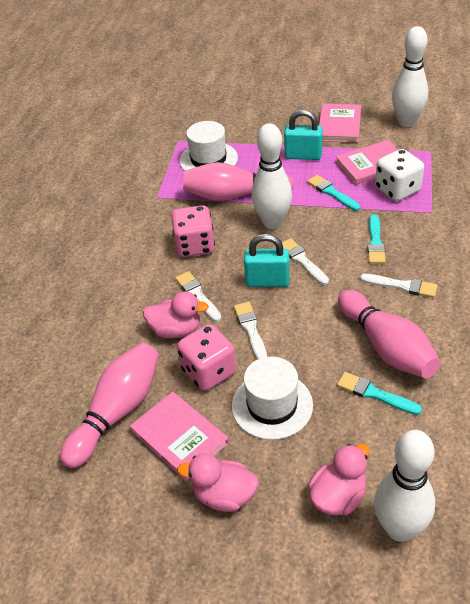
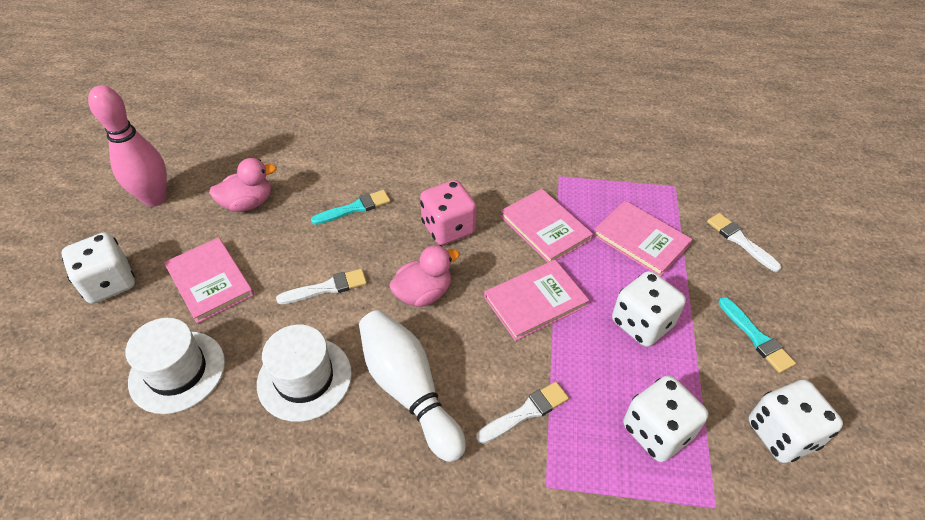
pink book: [130,392,229,481] [319,104,361,143] [335,140,398,185] = 3 -> [164,237,254,324] [484,260,589,341] [500,189,593,262] [593,201,692,277] = 4
pink bowling pin: [60,343,159,468] [183,162,294,201] [338,290,440,378] = 3 -> [88,85,167,207] = 1
pink dice: [171,205,215,257] [177,324,236,391] = 2 -> [420,180,477,245] = 1
pink duck: [143,291,209,338] [177,454,259,512] [308,443,370,515] = 3 -> [209,158,277,212] [389,245,460,307] = 2
turquoise brush: [307,175,360,211] [337,372,422,415] [368,214,386,264] = 3 -> [311,190,391,225] [719,297,796,373] = 2
turquoise padlock: [244,234,290,287] [284,110,323,160] = 2 -> none = 0
white bowling pin: [252,123,292,229] [374,430,435,542] [392,26,428,127] = 3 -> [359,310,466,462] = 1
white brush: [175,271,221,322] [234,302,267,360] [282,238,329,285] [360,274,438,298] = 4 -> [276,269,367,304] [476,382,569,444] [707,213,781,272] = 3
white dice: [375,149,424,201] = 1 -> [61,232,135,304] [612,271,686,347] [623,375,709,462] [748,379,843,463] = 4

